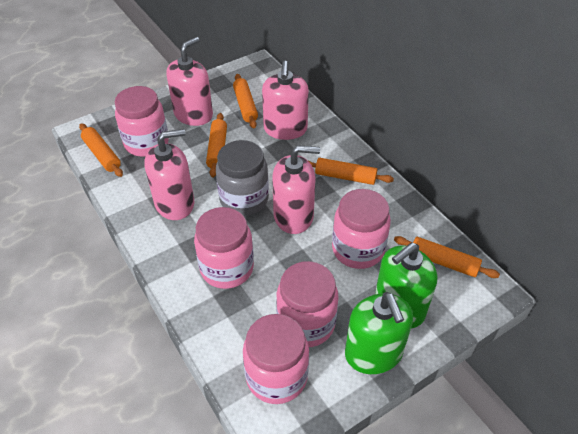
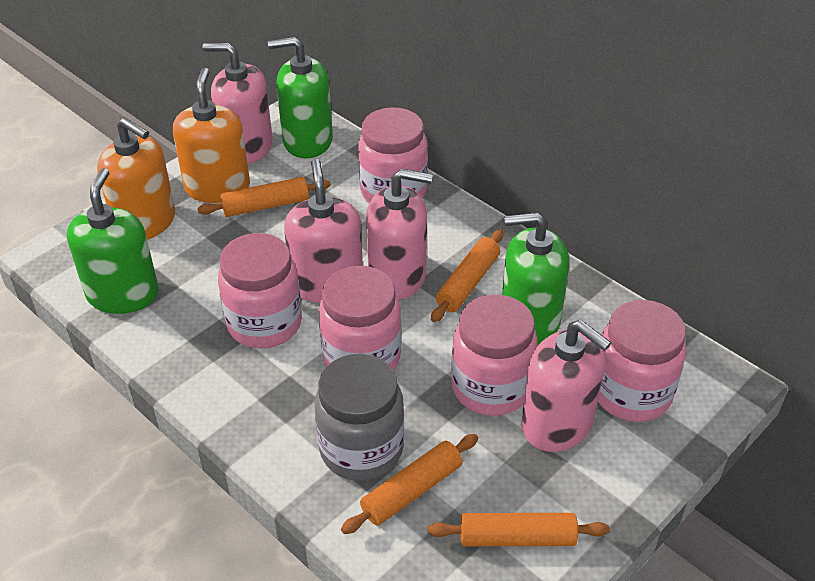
green soap dispenser: [345,292,413,374] [375,243,437,329] = 2 -> [67,168,159,314] [268,37,333,159] [502,212,569,346] = 3
orange rolling pin: [79,123,123,177] [206,113,227,177] [233,74,258,129] [309,158,394,185] [394,236,500,278] = 5 -> [197,177,331,217] [341,434,478,534] [428,513,610,546] [431,229,504,322] = 4
orange soap dispenser: none = 0 -> [97,117,175,240] [173,68,250,203] = 2

